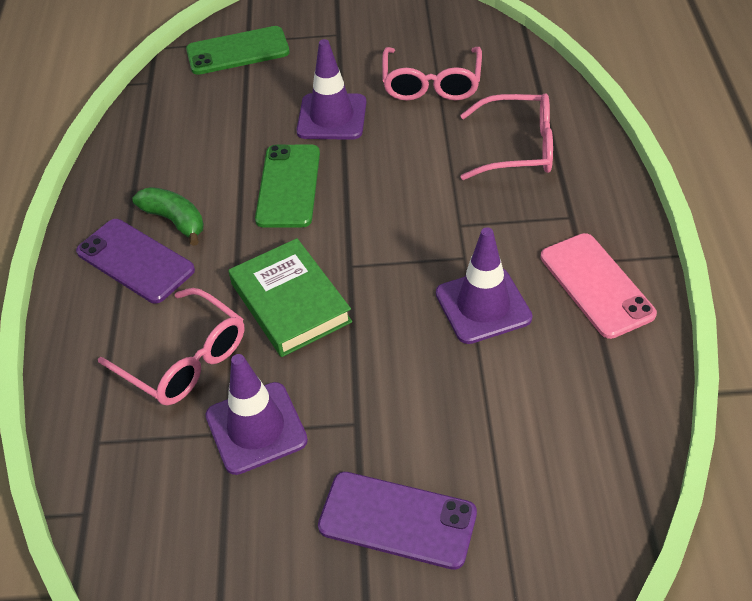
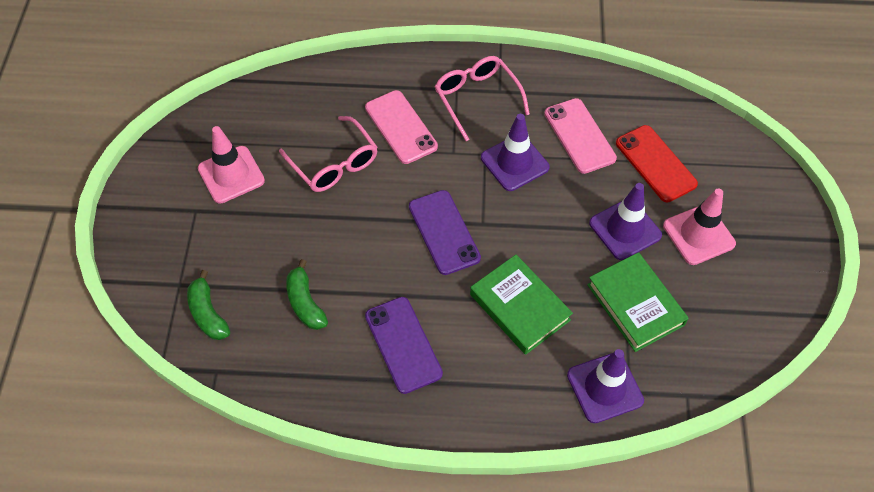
green banana: [132,187,204,246] = 1 -> [187,270,230,340] [286,259,328,330] = 2
green book: [228,238,352,357] = 1 -> [470,255,573,355] [587,252,689,352] = 2
green phone: [186,26,290,75] [255,144,320,228] = 2 -> none = 0
pink glasses: [98,288,244,406] [382,47,482,101] [460,93,553,180] = 3 -> [279,116,377,192] [435,56,530,141] = 2
pink phone: [541,233,657,339] = 1 -> [365,90,438,164] [544,98,617,174] = 2
pink traffic cone: none = 0 -> [198,126,265,204] [663,189,736,265] = 2
red phone: none = 0 -> [616,125,698,202] = 1

